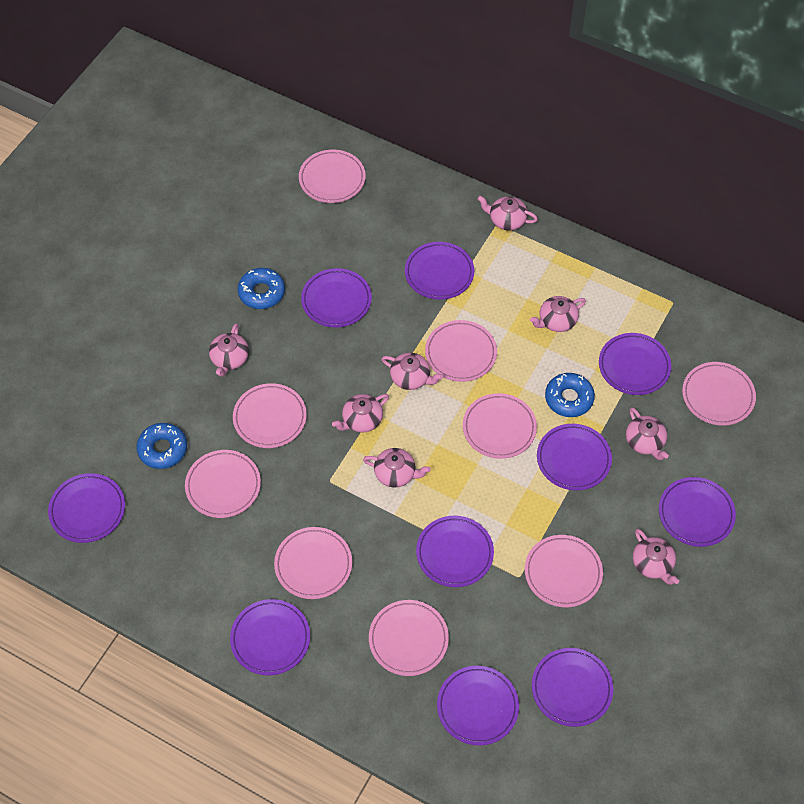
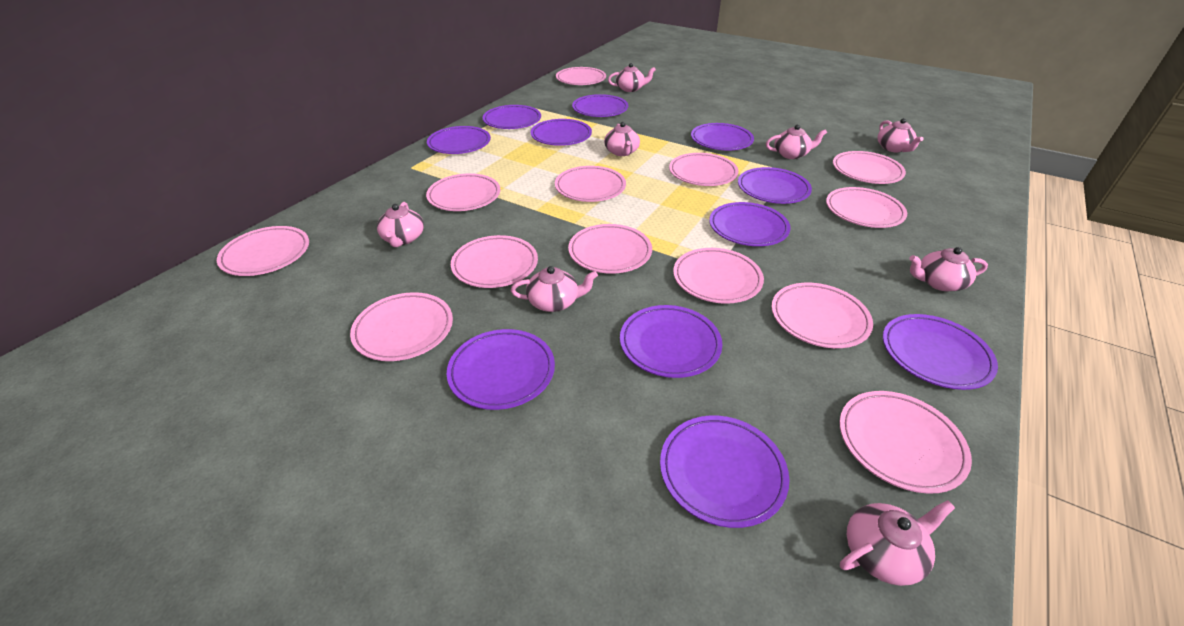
blue donut: [136,423,187,469] [238,268,285,309] [545,373,595,417] = 3 -> none = 0
pink plate: [185,450,261,518] [233,383,307,448] [274,527,352,599] [299,150,366,203] [369,600,449,676] [425,320,497,382] [463,393,537,459] [525,535,603,607] [682,362,756,425] = 9 -> [217,226,309,276] [350,292,453,361] [426,173,500,211] [451,235,538,288] [555,166,626,202] [556,67,606,85] [568,224,652,274] [669,153,739,186] [673,248,764,304] [771,283,873,348] [826,187,907,228] [833,151,906,184] [839,391,972,494] = 13
purple plate: [48,473,125,543] [230,599,310,675] [301,268,372,328] [405,242,474,300] [416,516,494,587] [437,666,519,746] [532,648,613,727] [537,424,612,490] [599,333,671,395] [659,477,736,547] = 10 -> [427,126,491,154] [447,329,555,410] [483,105,541,129] [531,119,592,146] [572,94,628,117] [620,305,722,378] [660,416,789,528] [691,123,754,150] [709,202,790,246] [738,167,812,204] [883,314,998,390] = 11

